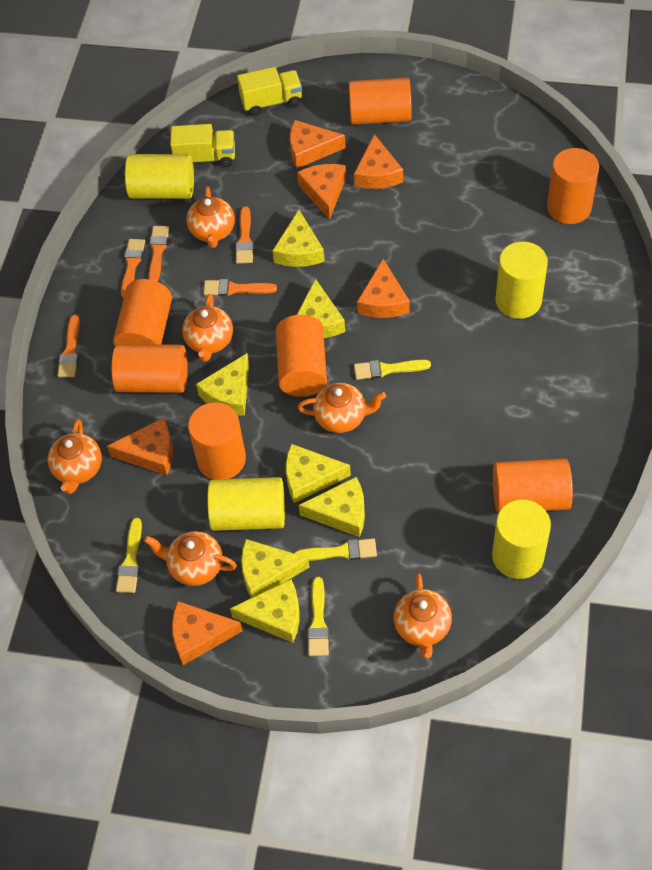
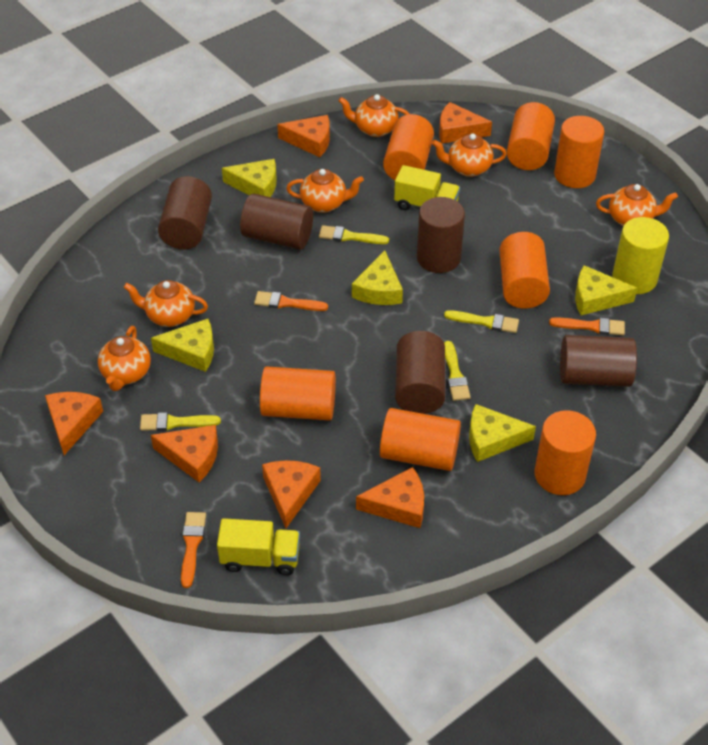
brown cylinder: none = 0 -> [158,176,212,250] [240,194,313,250] [395,331,445,414] [417,197,465,273] [560,335,637,387] = 5
orange brush: [57,315,80,377] [121,239,145,298] [149,226,169,282] [203,279,277,296] [236,206,254,264] = 5 -> [181,512,206,588] [254,291,328,311] [549,317,625,335] = 3
yellow cheese: [196,353,249,416] [230,579,300,643] [241,539,310,598] [273,210,324,267] [286,444,351,503] [297,279,345,338] [299,477,365,537] = 7 -> [151,319,214,372] [222,159,277,197] [352,250,403,305] [469,404,536,462] [575,265,637,315] = 5
yellow cylinder: [125,154,194,199] [208,477,285,531] [492,500,551,579] [495,241,548,319] = 4 -> [612,217,669,294] = 1

